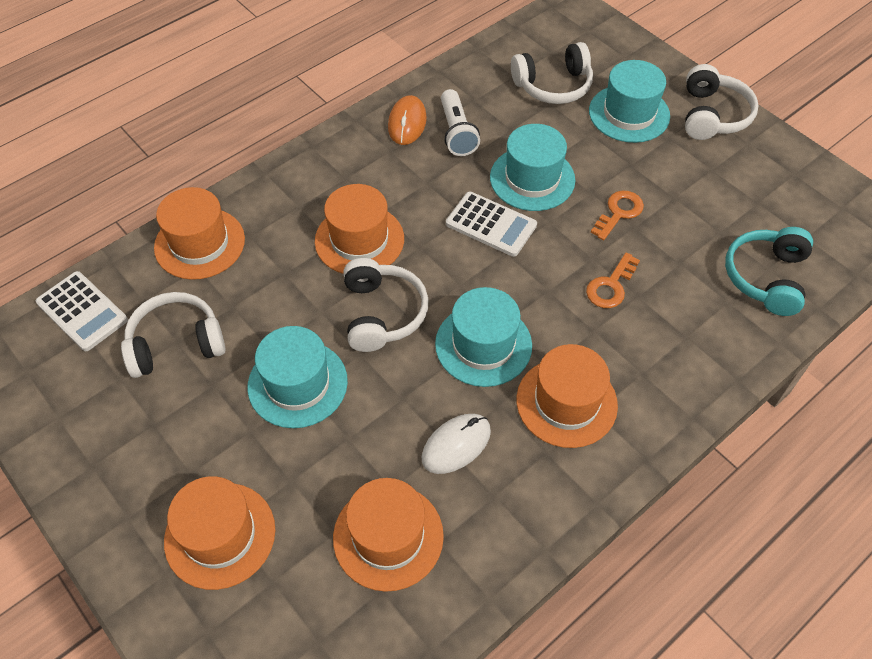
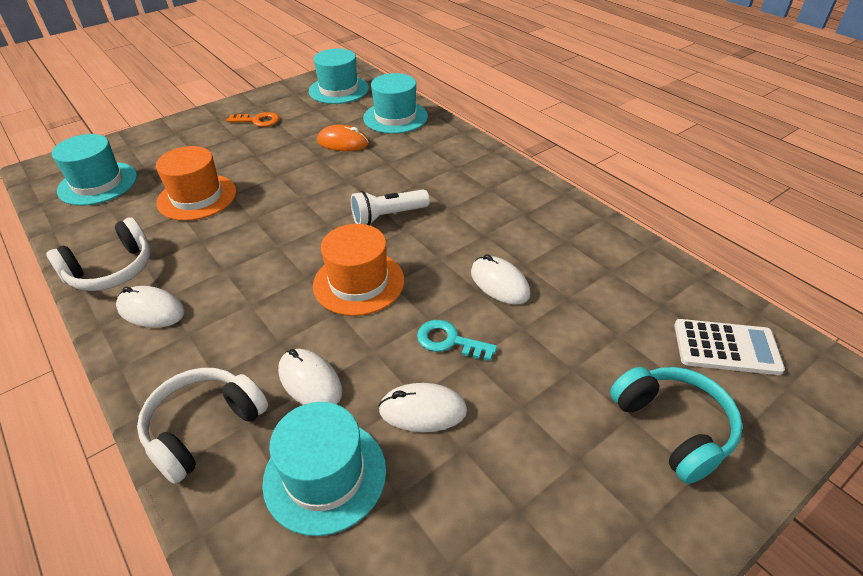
orange hat: [154,187,245,280] [164,476,275,590] [315,184,404,274] [333,478,444,592] [516,344,618,448] = 5 -> [156,146,236,221] [313,224,404,316] = 2
orange key: [586,252,640,308] [591,190,644,240] = 2 -> [226,112,279,127] = 1
turquoise key: none = 0 -> [417,320,497,361] = 1
white calculator: [36,271,128,351] [446,192,537,257] = 2 -> [674,319,785,375] = 1
white headphones: [121,292,226,378] [343,258,428,352] [511,42,593,104] [685,64,759,140] = 4 -> [46,217,150,291] [137,368,268,484] = 2
white mouse: [422,414,491,474] = 1 -> [116,286,185,328] [278,349,342,405] [378,383,467,432] [471,254,530,305] = 4

